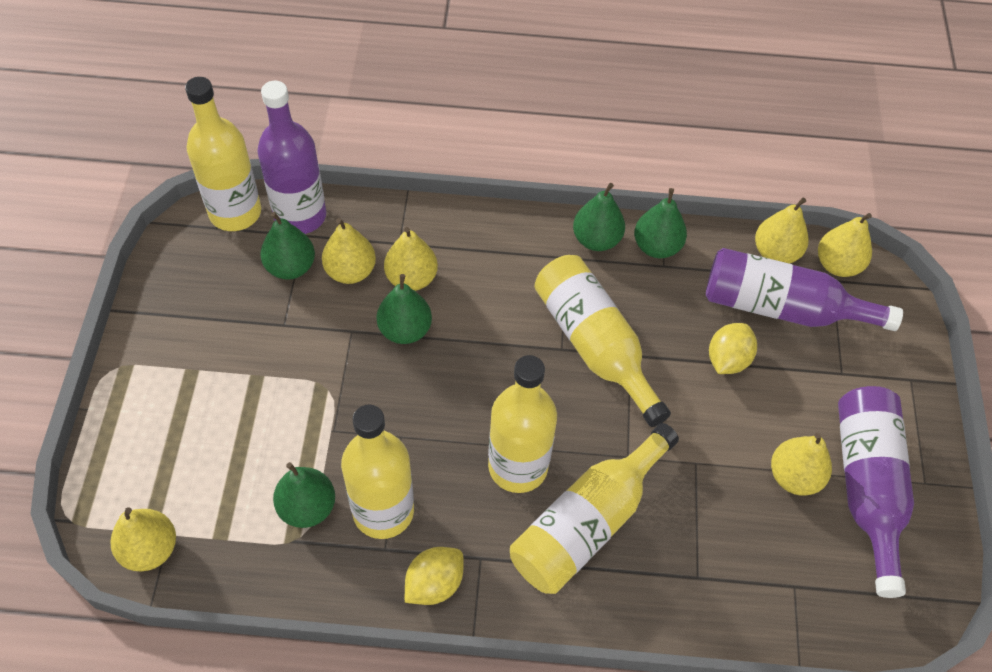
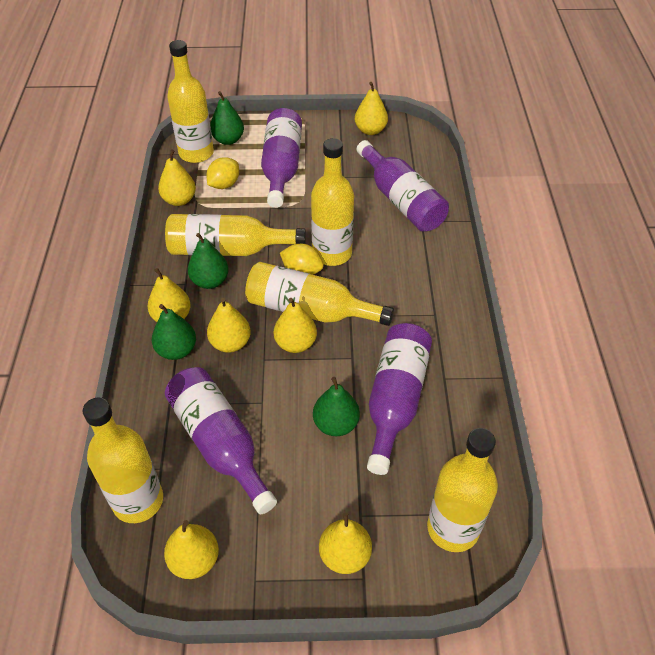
green pear: [260,212,315,280] [273,462,335,528] [376,274,432,344] [573,183,625,251] [634,188,687,258] = 5 -> [152,304,196,360] [188,233,229,289] [210,91,244,145] [313,377,360,436] = 4
purple bottle: [257,81,326,234] [706,248,903,331] [838,386,914,598] = 3 -> [165,367,277,514] [261,108,302,208] [357,140,449,232] [367,323,432,475] = 4
yellow bottle: [185,77,261,231] [341,405,414,539] [488,355,557,493] [510,423,679,594] [534,255,671,427] = 5 -> [82,397,163,523] [165,214,306,256] [167,40,214,163] [245,262,394,326] [311,138,354,266] [427,428,498,552] = 6
yellow pear: [111,507,176,571] [322,218,376,284] [384,227,438,291] [755,198,809,264] [771,433,832,496] [818,213,872,277] = 6 -> [147,268,191,322] [158,149,196,206] [164,520,219,579] [207,298,251,353] [274,298,317,353] [319,513,372,574] [355,82,388,135] = 7

